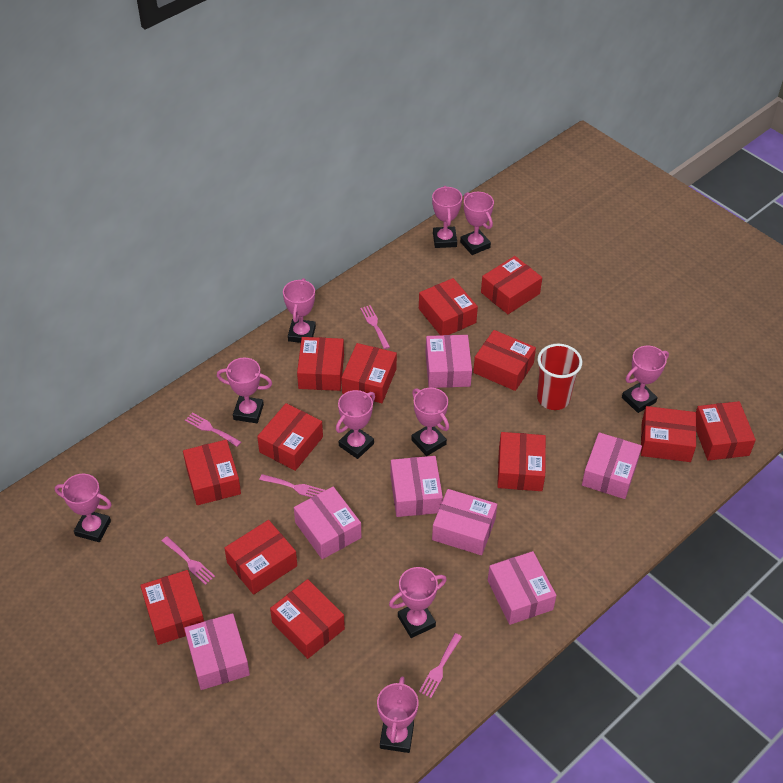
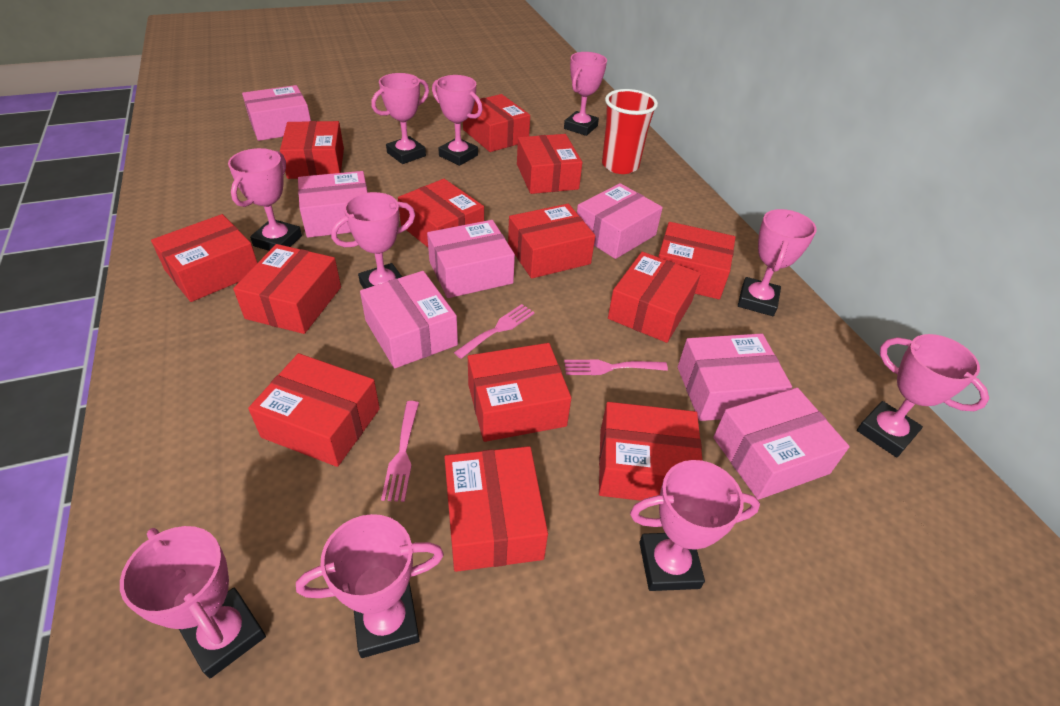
pink fork: [162,536,215,585] [185,412,241,447] [259,474,325,497] [360,305,390,349] [419,633,462,698] = 5 -> [381,401,419,502] [454,304,535,359] [564,360,668,375] = 3

